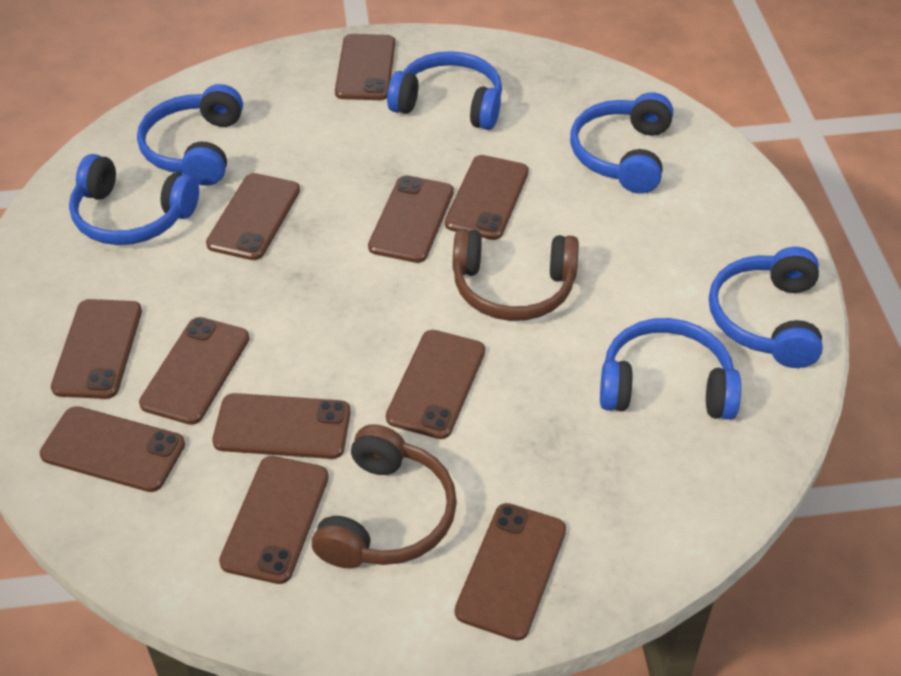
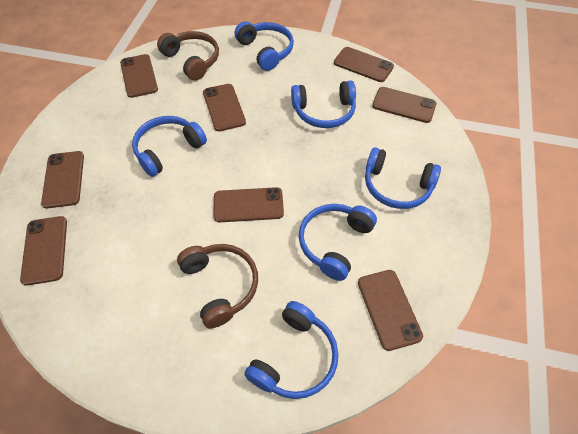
brown phone: [40,406,185,492] [51,299,142,399] [139,317,249,425] [206,173,300,260] [212,393,351,459] [219,456,329,584] [335,34,395,100] [368,175,453,263] [386,330,485,439] [445,155,529,240] [455,503,566,641] = 11 -> [20,216,67,286] [41,151,84,208] [120,54,158,98] [203,84,246,131] [213,187,284,222] [334,47,394,82] [358,270,423,351] [372,87,436,123] = 8

